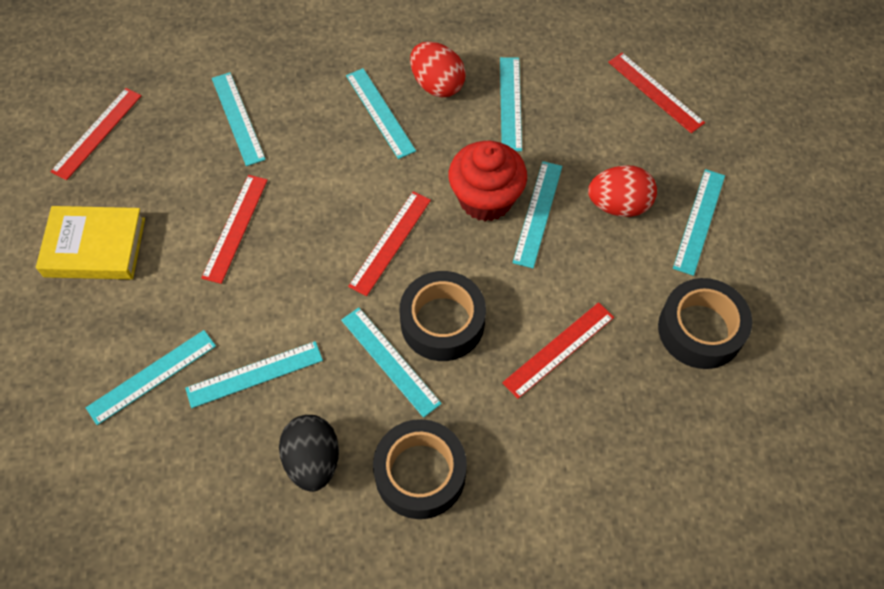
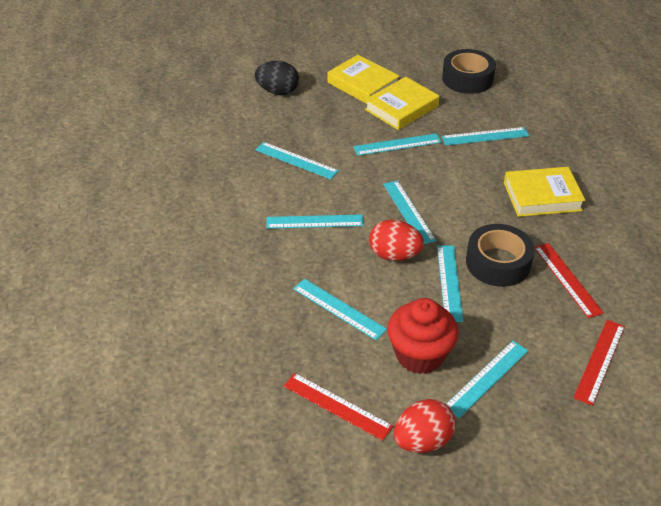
black tape: [373,419,467,519] [400,271,486,361] [658,278,752,369] = 3 -> [442,49,496,94] [466,224,535,287] = 2
red ruler: [50,88,142,180] [201,175,268,284] [348,191,431,296] [502,302,614,399] [608,53,705,133] = 5 -> [284,373,393,441] [534,243,604,318] [573,320,625,406] = 3
yellow book: [36,206,145,279] = 1 -> [327,55,400,104] [365,77,439,130] [504,167,585,217] = 3

